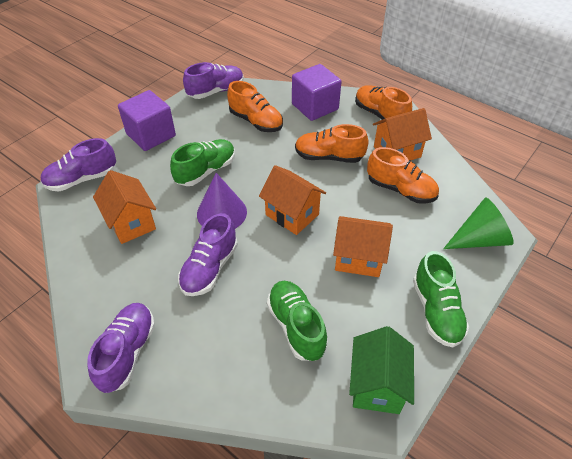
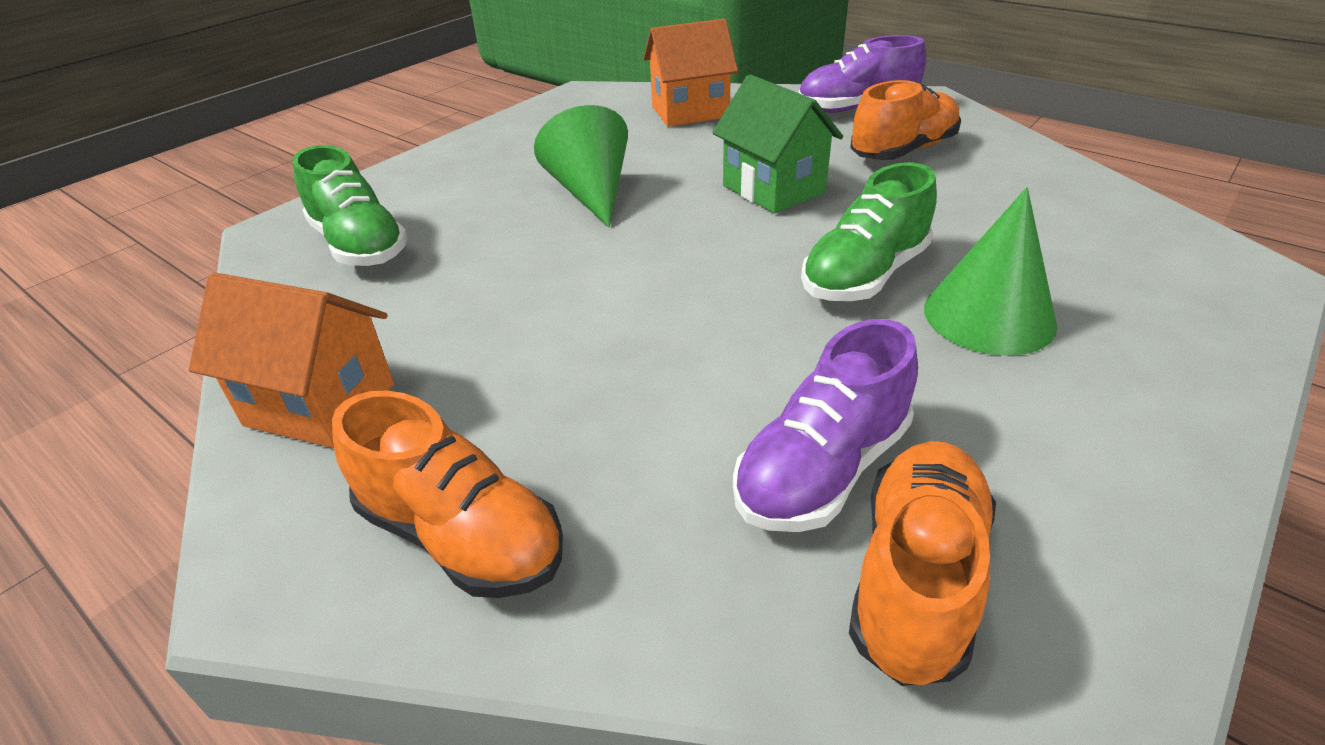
green cone: [443,198,514,249] = 1 -> [534,105,628,227] [924,187,1057,356] = 2
green shoe: [170,139,235,186] [267,281,327,361] [413,251,469,347] = 3 -> [293,145,408,266] [801,163,937,301] = 2
orange house: [93,170,156,244] [259,165,326,235] [333,216,393,277] [373,108,432,160] = 4 -> [189,273,394,448] [643,19,738,127] = 2
orange shoe: [227,81,283,132] [295,124,369,163] [355,85,412,120] [367,147,439,204] = 4 -> [332,391,563,598] [849,441,996,686] [850,80,961,160] = 3
purple cone: [197,173,247,229] = 1 -> none = 0
purple cube: [118,90,176,151] [292,64,342,121] = 2 -> none = 0
purple shoe: [40,138,116,192] [87,303,155,393] [178,213,238,296] [183,62,244,99] = 4 -> [733,319,918,532] [799,35,926,113] = 2

